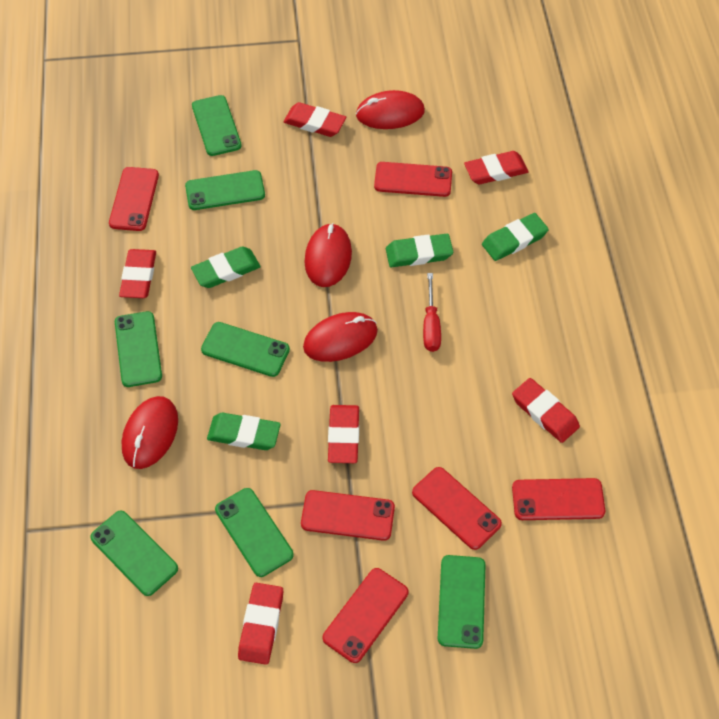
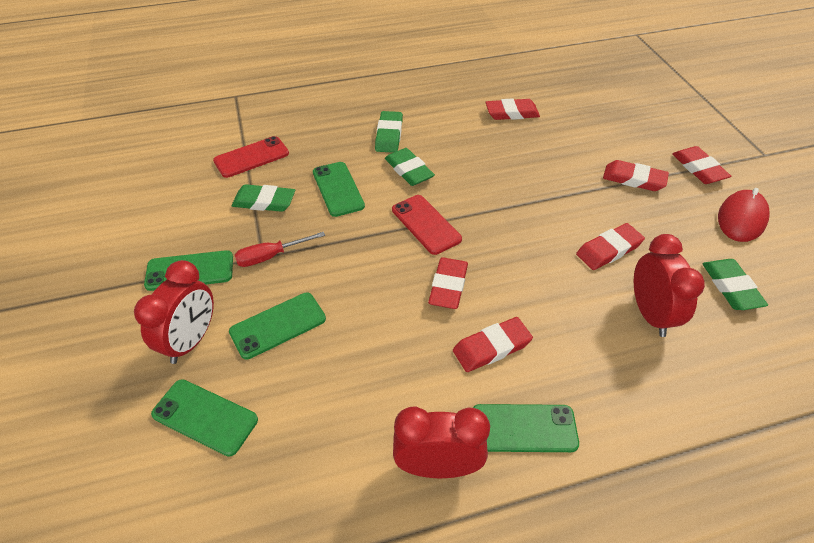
green phone: [90,511,178,596] [115,311,162,387] [185,170,265,210] [192,95,242,156] [201,322,290,377] [215,488,294,577] [438,555,486,649] = 7 -> [144,250,233,291] [151,379,258,457] [229,293,326,359] [313,162,365,217] [473,404,579,452] = 5
red clock: none = 0 -> [134,260,214,364] [393,406,490,478] [634,234,705,337] = 3
red mouse: [122,396,178,469] [303,312,378,362] [304,223,352,287] [356,90,425,129] = 4 -> [718,188,770,242] = 1
red phone: [109,167,159,231] [301,490,395,541] [323,568,408,663] [374,162,452,197] [412,467,502,550] [512,478,605,520] = 6 -> [213,136,289,178] [392,195,462,255] = 2

